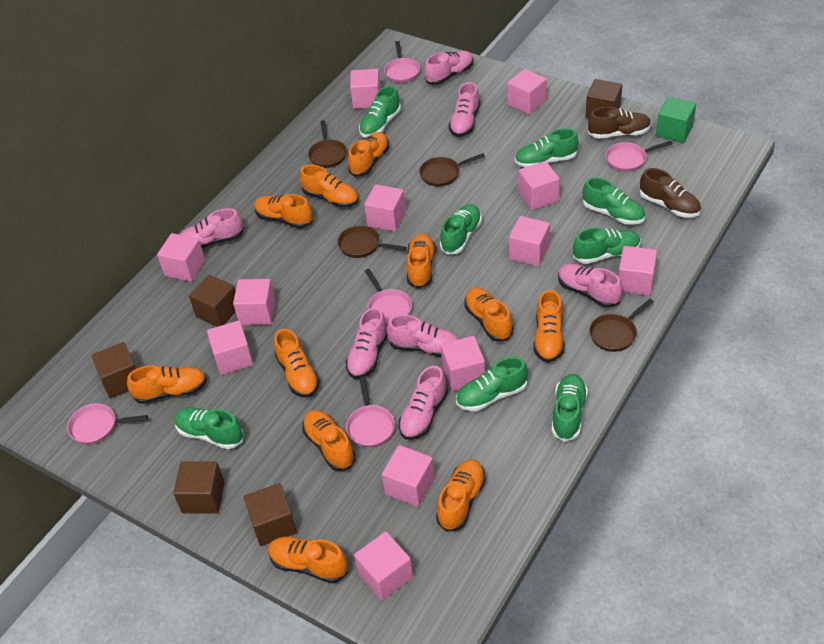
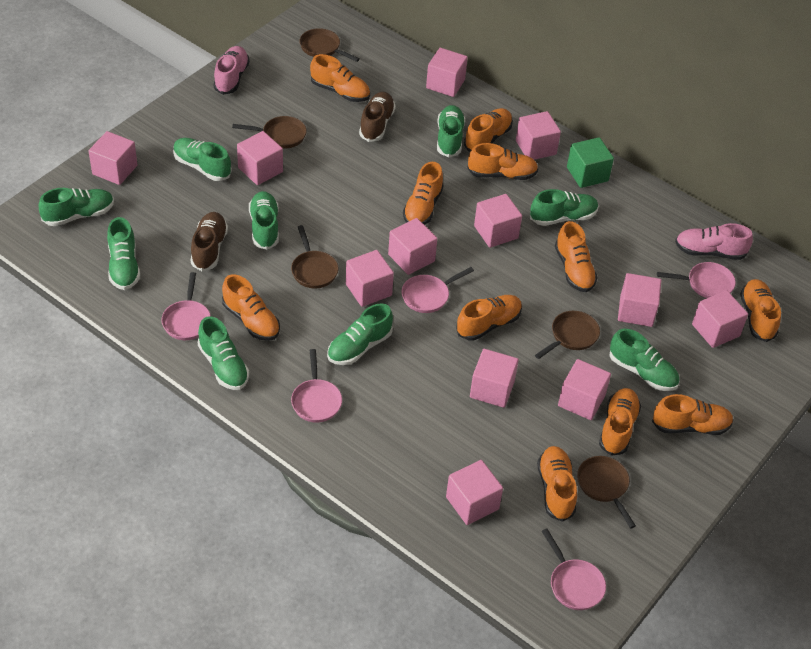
brown cube: [92,342,136,399] [173,461,225,514] [189,275,236,327] [244,483,297,546] [586,79,622,119] = 5 -> none = 0
brown pan: [308,120,347,168] [337,225,407,258] [419,153,485,187] [589,299,654,352] = 4 -> [232,116,307,148] [291,225,339,288] [299,28,360,62] [535,311,600,359] [577,456,636,529] = 5
green shoe: [174,407,243,449] [359,86,401,137] [440,204,482,255] [456,357,528,411] [515,129,578,167] [552,374,588,442] [573,228,641,264] [583,177,645,225] = 8 -> [39,188,114,226] [107,217,140,290] [173,138,232,181] [198,316,249,390] [249,191,279,250] [327,303,393,365] [437,105,465,157] [530,189,599,226] [609,329,680,391] = 9
pink shoe: [180,208,244,248] [345,307,387,379] [387,315,459,357] [399,366,448,440] [424,51,474,85] [449,82,480,137] [558,263,622,307] = 7 -> [213,46,250,95] [675,223,753,260] = 2

